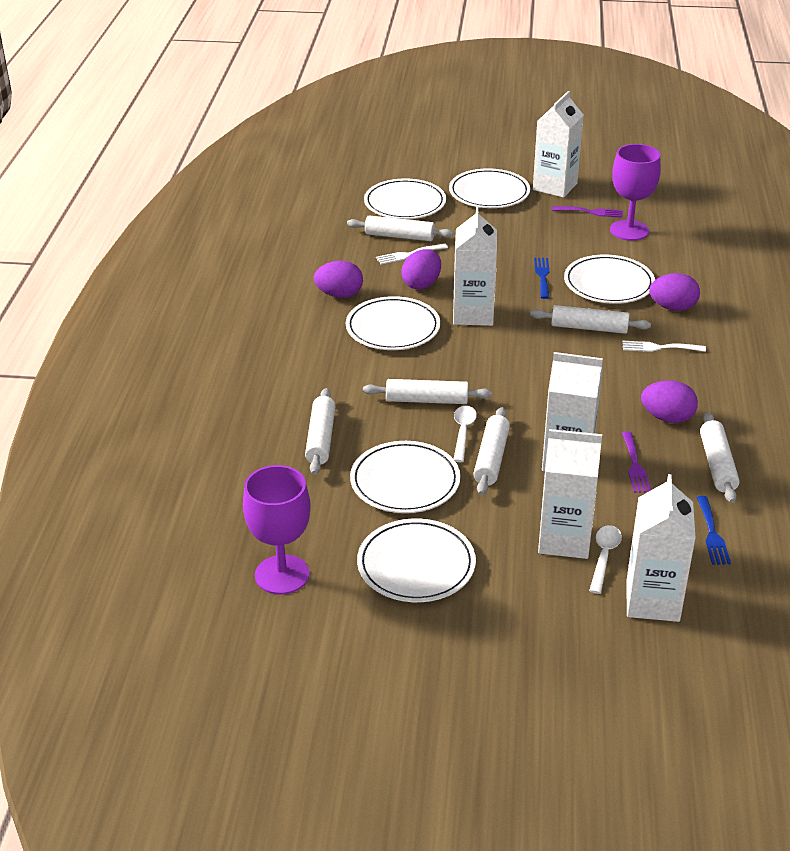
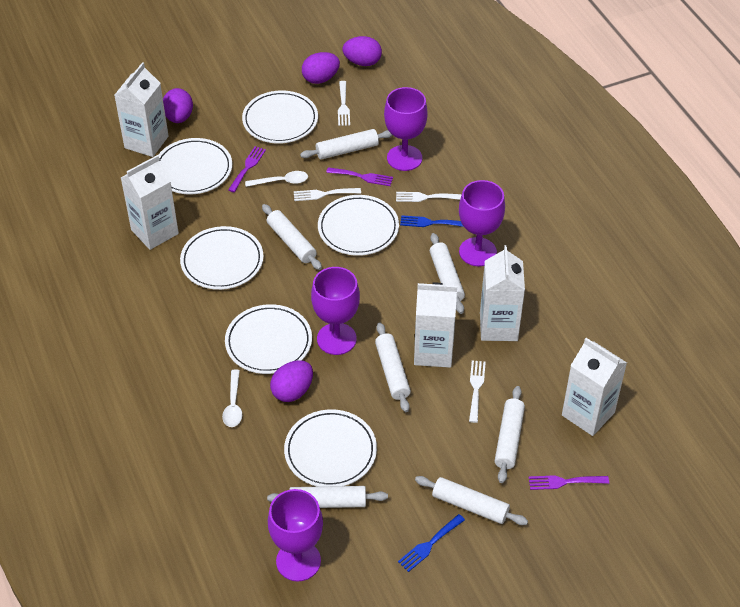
purple fork: [552,206,623,218] [622,431,651,493] = 2 -> [228,146,266,192] [326,167,393,186] [528,475,609,490] = 3
purple goblet: [243,465,311,594] [610,144,661,241] = 2 -> [268,489,323,581] [311,267,360,355] [384,87,428,171] [459,180,505,267] = 4
white fork: [376,244,448,264] [622,341,706,352] = 2 -> [294,188,361,201] [338,81,350,126] [396,192,462,202] [469,360,486,423] = 4
white rolling pin: [305,388,336,475] [347,215,453,241] [363,379,492,404] [473,407,510,495] [530,305,651,334] [700,412,740,503] = 6 -> [262,204,322,270] [267,486,388,508] [300,129,392,160] [375,322,411,412] [415,476,528,525] [430,233,465,314] [495,386,525,483] = 7

